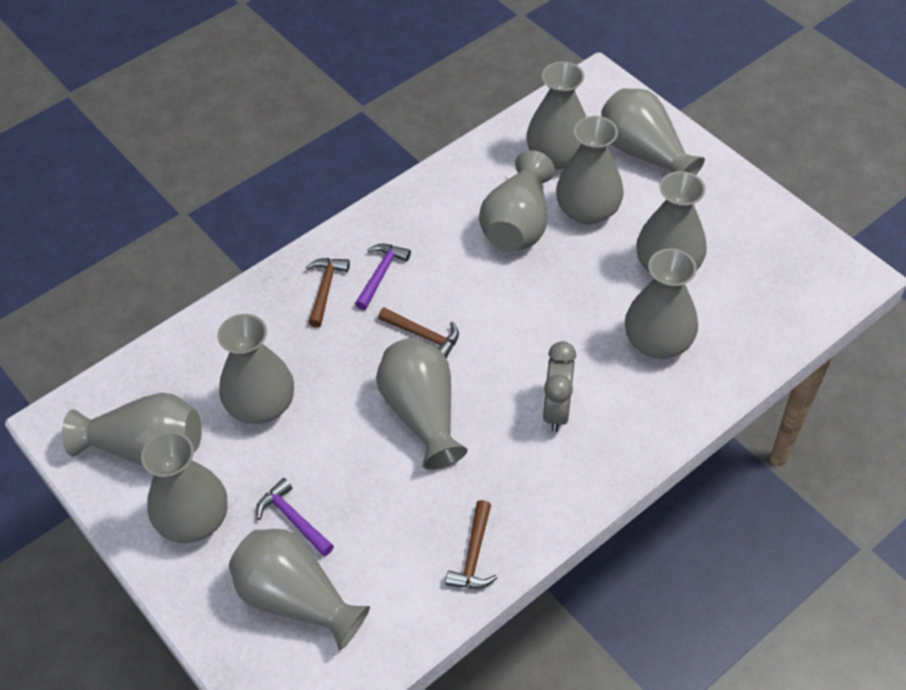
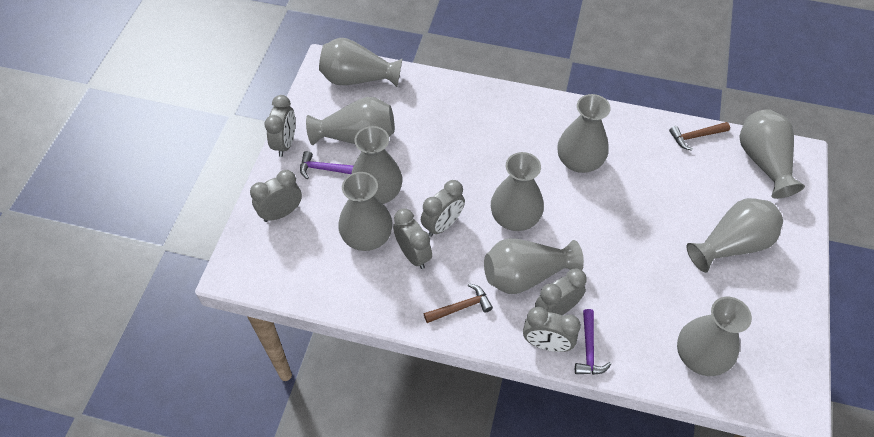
brown hammer: [306,258,350,328] [378,307,459,358] [445,500,497,589] = 3 -> [424,284,493,323] [669,122,730,151] = 2
grey clock: [543,341,576,432] = 1 -> [250,170,302,222] [265,95,295,157] [393,208,432,269] [421,180,465,237] [523,307,581,352] [535,268,587,315] = 6
grey vase: [62,393,202,466] [141,431,228,543] [217,314,294,424] [229,529,370,650] [376,338,468,470] [479,150,555,251] [526,61,586,169] [556,116,624,225] [601,88,705,175] [625,248,698,359] [636,171,707,274] = 11 -> [306,97,395,145] [319,38,402,87] [338,172,392,251] [351,126,402,204] [484,238,584,294] [491,152,544,231] [558,94,611,173] [677,297,752,376] [686,198,783,273] [739,109,805,199] = 10

